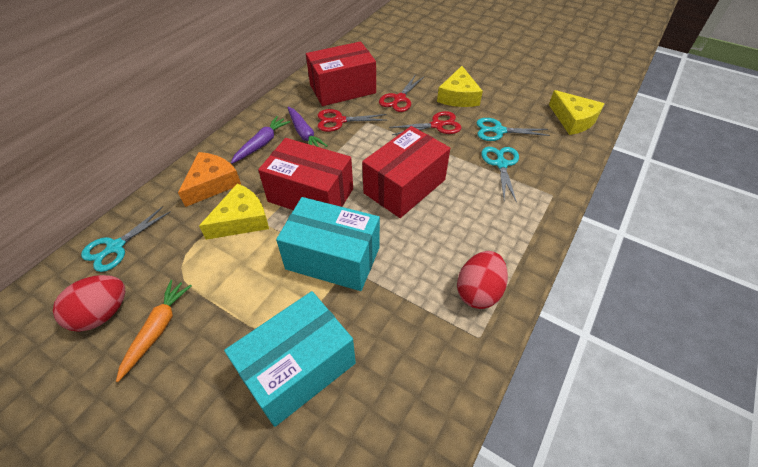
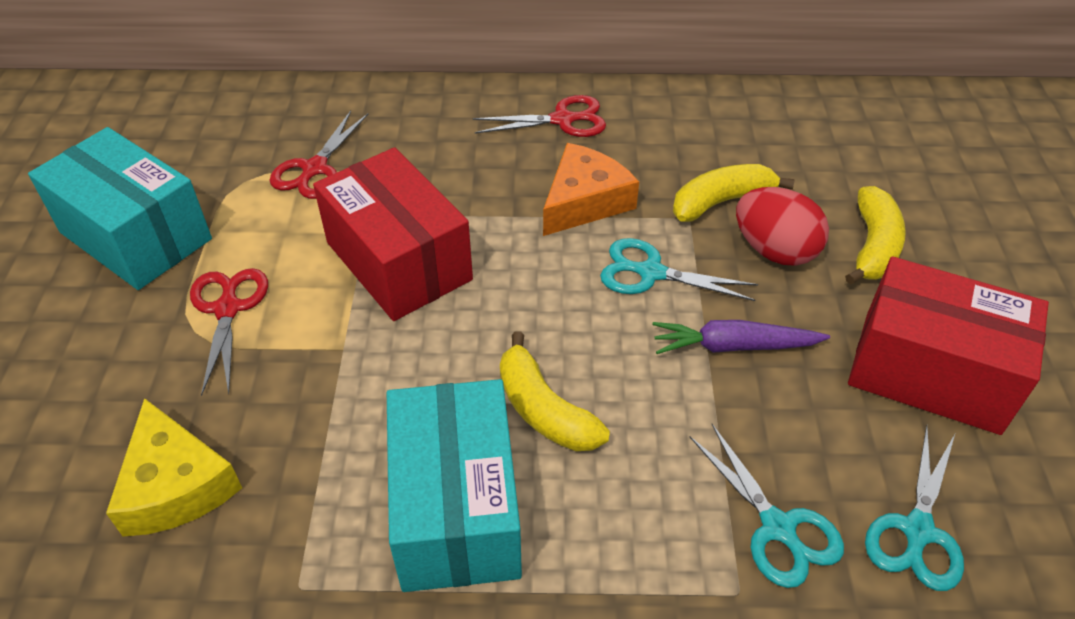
orange carrot: [116,280,192,382] = 1 -> none = 0
purple carrot: [231,116,290,164] [287,107,328,147] = 2 -> [652,320,830,354] = 1
red box: [258,138,353,210] [306,41,376,106] [362,126,450,218] = 3 -> [313,147,473,321] [848,256,1049,435] = 2
red egg: [53,275,125,332] [457,251,508,309] = 2 -> [736,187,829,266] = 1
yellow banana: none = 0 -> [500,331,610,451] [673,164,795,222] [845,186,906,285] = 3
yellow cheese: [199,183,269,240] [437,66,483,107] [549,90,605,135] = 3 -> [106,398,242,537] = 1

